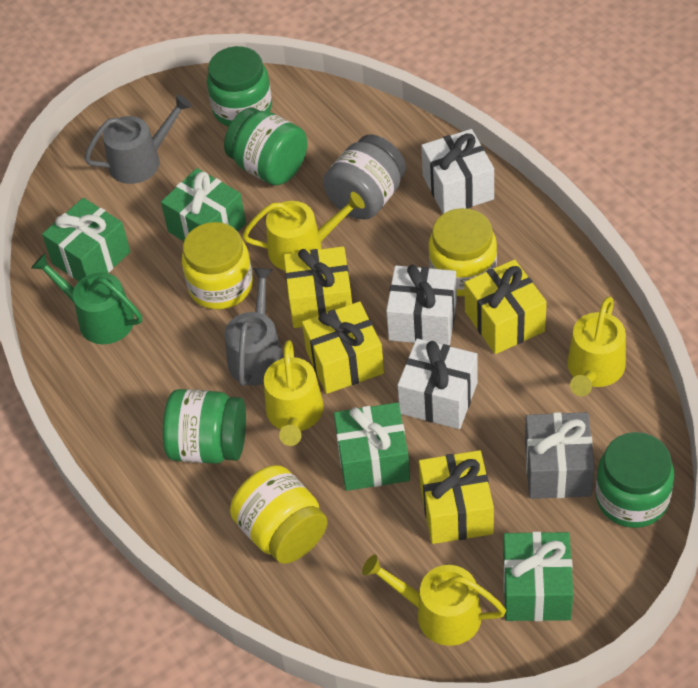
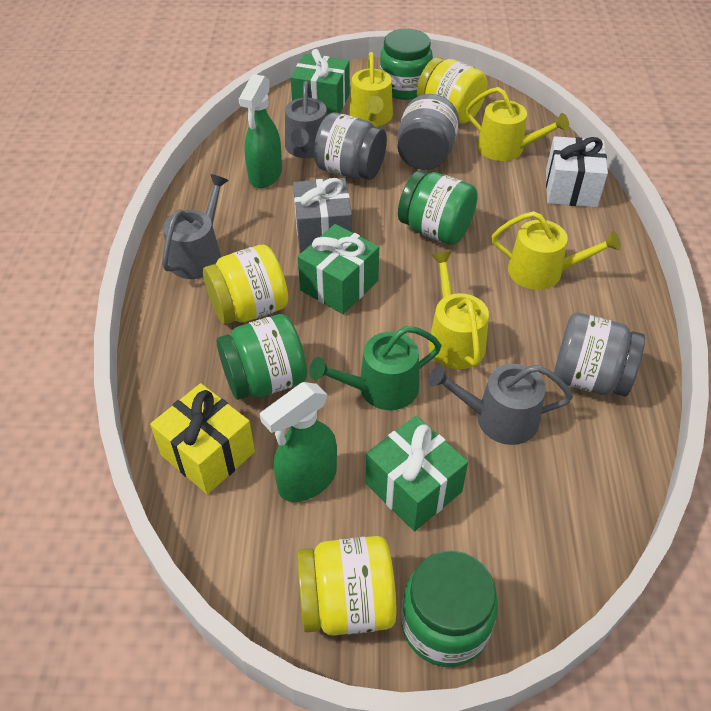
green gift: [42,198,131,281] [161,168,246,241] [334,402,410,491] [503,532,574,621] = 4 -> [290,49,350,115] [298,224,379,314] [366,416,468,531] = 3
green spray bottle: none = 0 -> [239,74,282,188] [260,382,337,502] = 2
grey jar: [323,135,406,220] = 1 -> [314,112,387,180] [397,94,459,170] [554,313,645,397] = 3
grey watering can: [84,94,192,184] [224,268,284,386] = 2 -> [162,174,229,279] [285,81,327,158] [428,364,573,445] = 3
white gift: [386,265,457,345] [397,338,478,429] [421,129,494,214] = 3 -> [546,136,608,207] = 1
yellow gift: [284,246,352,328] [302,301,384,394] [419,450,494,544] [464,259,547,354] = 4 -> [150,383,255,494] = 1

